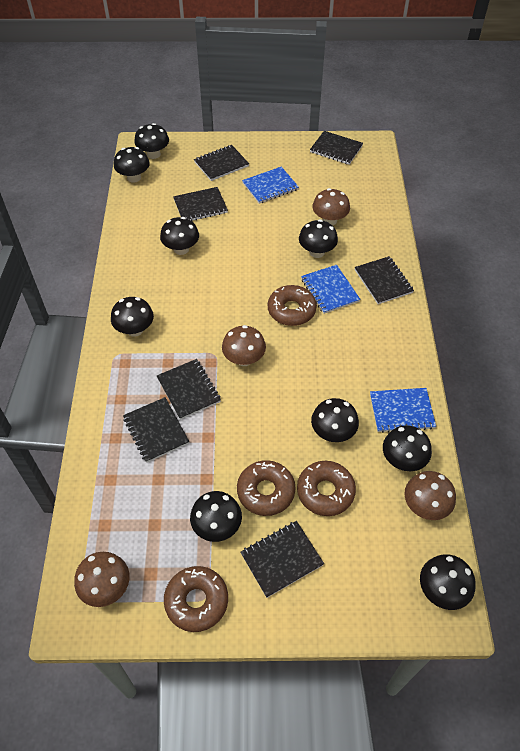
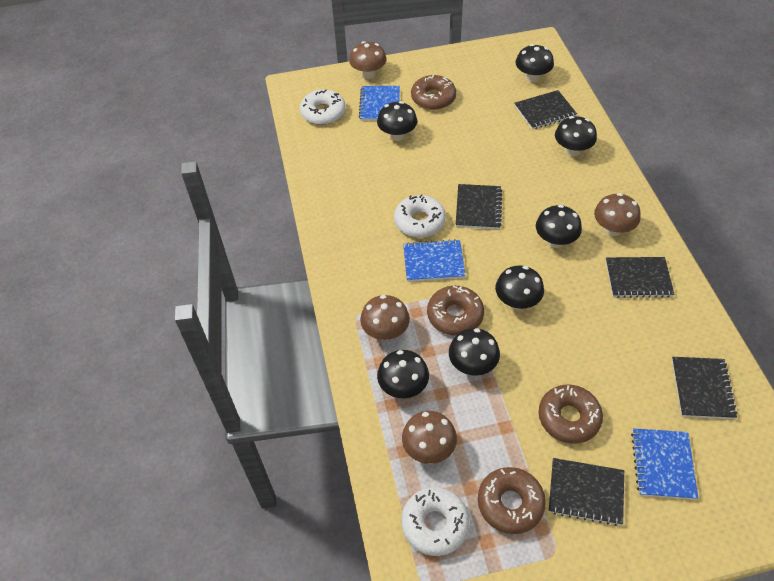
black mushroom: [111,297,154,337] [114,147,150,183] [134,123,169,159] [160,217,199,255] [190,491,242,542] [299,219,338,258] [311,398,359,442] [383,425,432,471] [420,554,476,610] = 9 -> [377,101,417,141] [377,350,429,398] [449,328,500,376] [495,265,544,310] [516,44,554,83] [536,205,582,248] [555,116,597,156] = 7
black notebook: [123,397,189,463] [157,359,221,420] [173,187,228,221] [194,145,249,181] [241,521,324,598] [310,131,363,165] [354,256,414,304] = 7 -> [456,184,502,229] [514,90,577,130] [549,458,624,526] [606,257,674,298] [672,357,737,419] = 5
white donut: none = 0 -> [300,89,346,125] [394,194,446,238] [401,487,470,556] = 3

